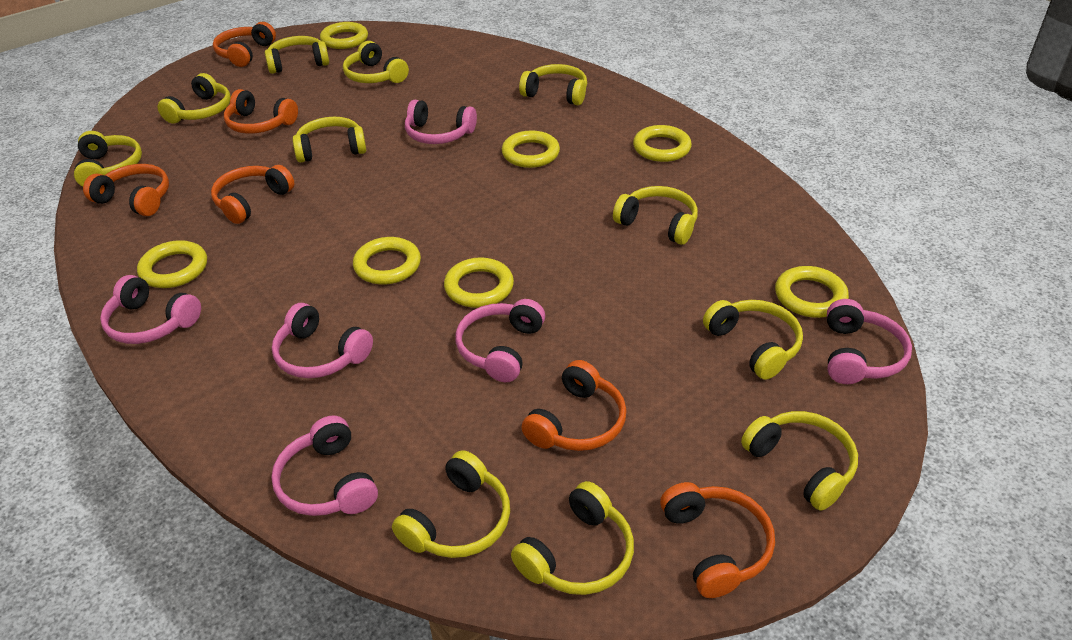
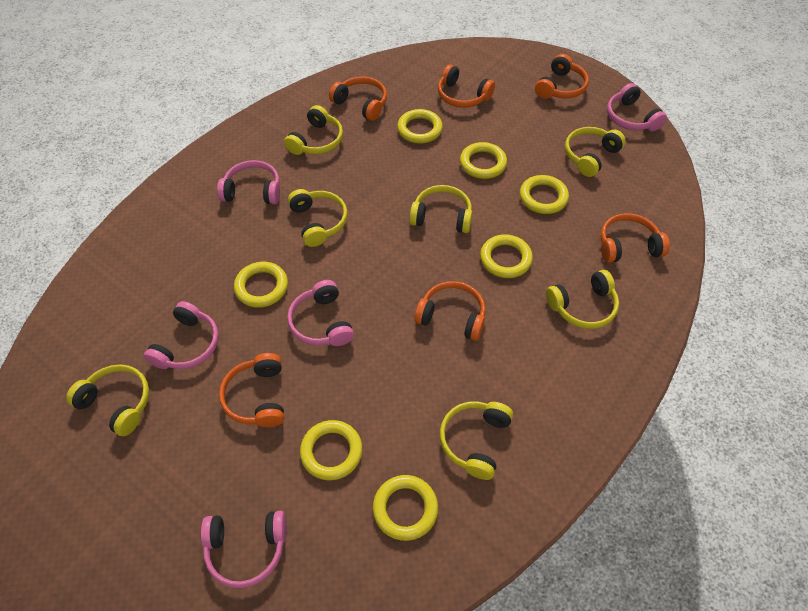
pink headphones: [100,275,201,344] [271,415,378,516] [272,303,373,378] [405,100,477,144] [456,299,545,382] [827,299,912,384] = 6 -> [144,301,219,369] [201,511,287,588] [217,160,280,204] [287,280,354,346] [607,83,667,131] = 5
yellow headphones: [74,131,142,187] [157,73,231,124] [265,36,329,74] [292,117,366,163] [343,41,409,83] [392,450,510,558] [511,481,634,595] [519,64,587,105] [613,186,698,245] [703,300,803,380] [741,411,858,511] = 11 -> [66,364,149,436] [284,105,343,155] [288,189,348,247] [409,185,472,233] [440,401,513,480] [546,270,619,329] [565,127,626,177] = 7

